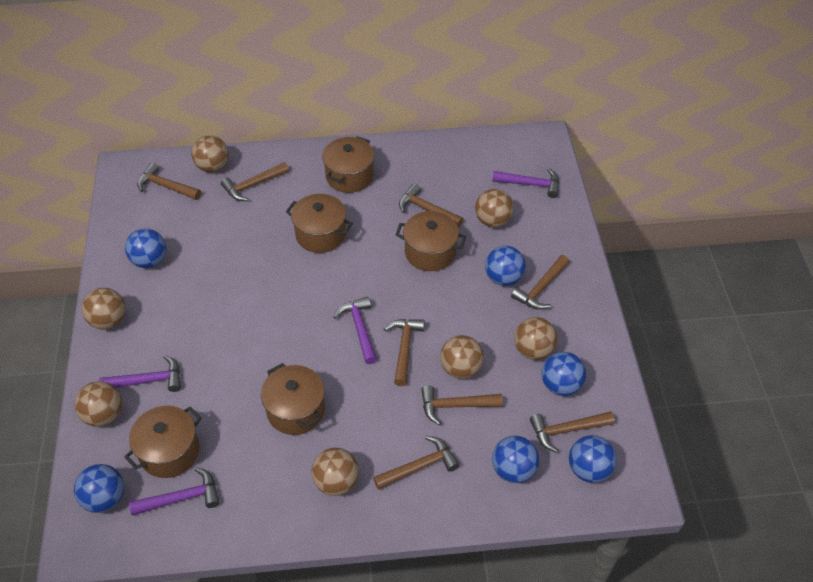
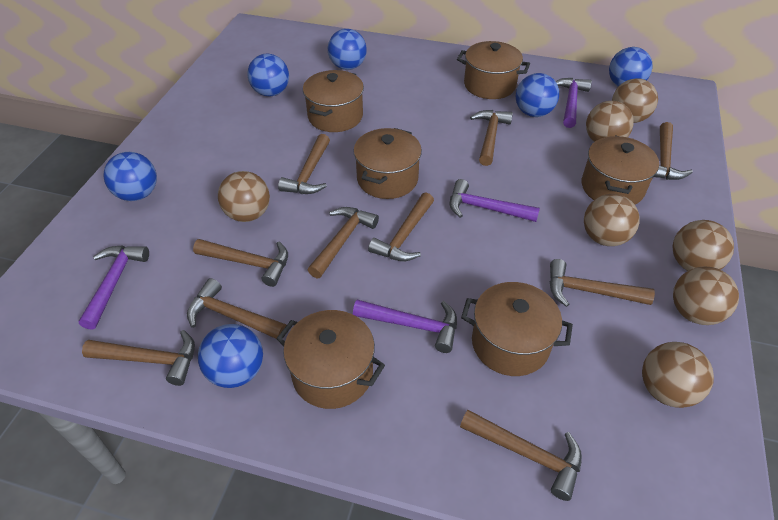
brown hammer: [137,163,201,200] [221,162,289,201] [373,436,460,490] [384,319,425,386] [399,183,463,228] [421,385,503,425] [511,255,569,310] [530,411,615,453] = 8 -> [82,330,195,386] [187,278,287,339] [193,239,288,287] [278,134,330,194] [308,207,379,278] [368,192,434,261] [460,410,582,501] [470,110,513,166] [549,259,655,307] [653,122,693,180] = 10
brown pot: [124,406,202,478] [261,363,325,435] [286,194,353,253] [322,136,374,193] [396,211,466,271] = 5 -> [276,310,385,409] [303,70,364,132] [353,128,422,199] [457,41,530,99] [461,282,573,376] [582,136,659,205] = 6

